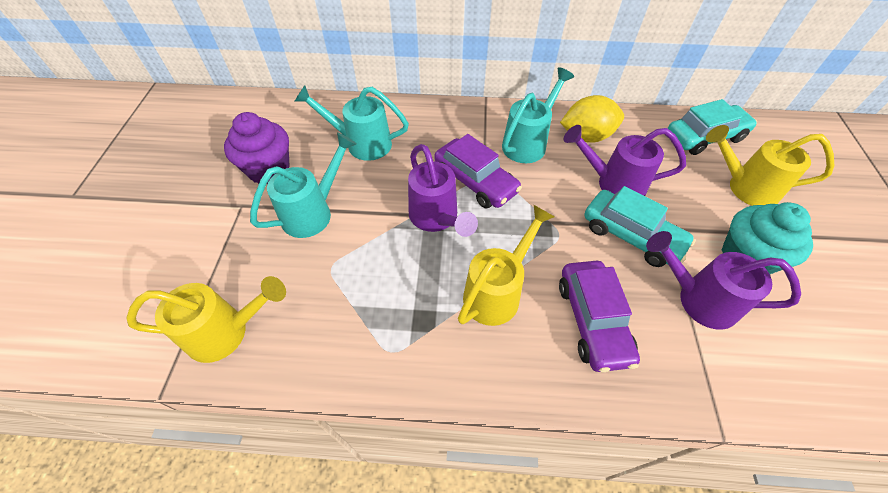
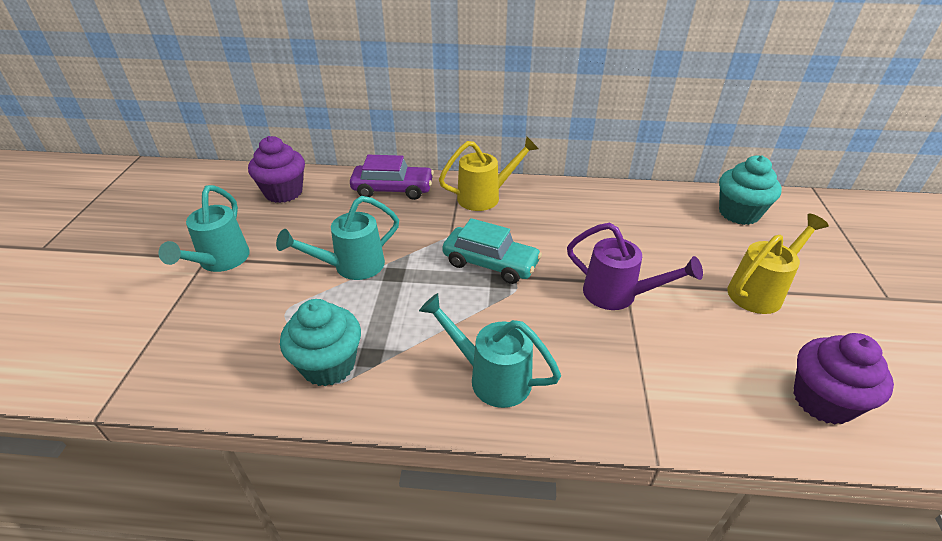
purple car: [434,134,522,208] [559,261,640,372] = 2 -> [350,155,434,200] = 1
purple cupcake: [224,112,290,184] = 1 -> [248,136,305,203] [793,333,894,425] = 2
purple watering can: [408,144,478,237] [563,125,686,196] [646,231,801,330] = 3 -> [567,223,703,310] = 1
turquoise car: [584,186,696,267] [668,99,757,155] = 2 -> [442,218,542,284] = 1
turquoise cupcake: [721,202,813,274] = 1 -> [280,299,361,386] [719,155,782,225] = 2
yellow lemon: [560,95,624,143] = 1 -> none = 0
yellow watering can: [126,276,286,363] [458,205,555,326] [706,125,834,206] = 3 -> [439,136,539,211] [727,214,829,314] = 2

